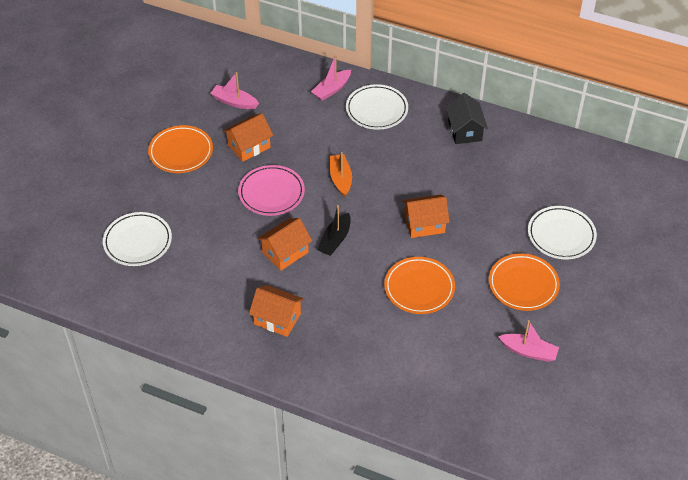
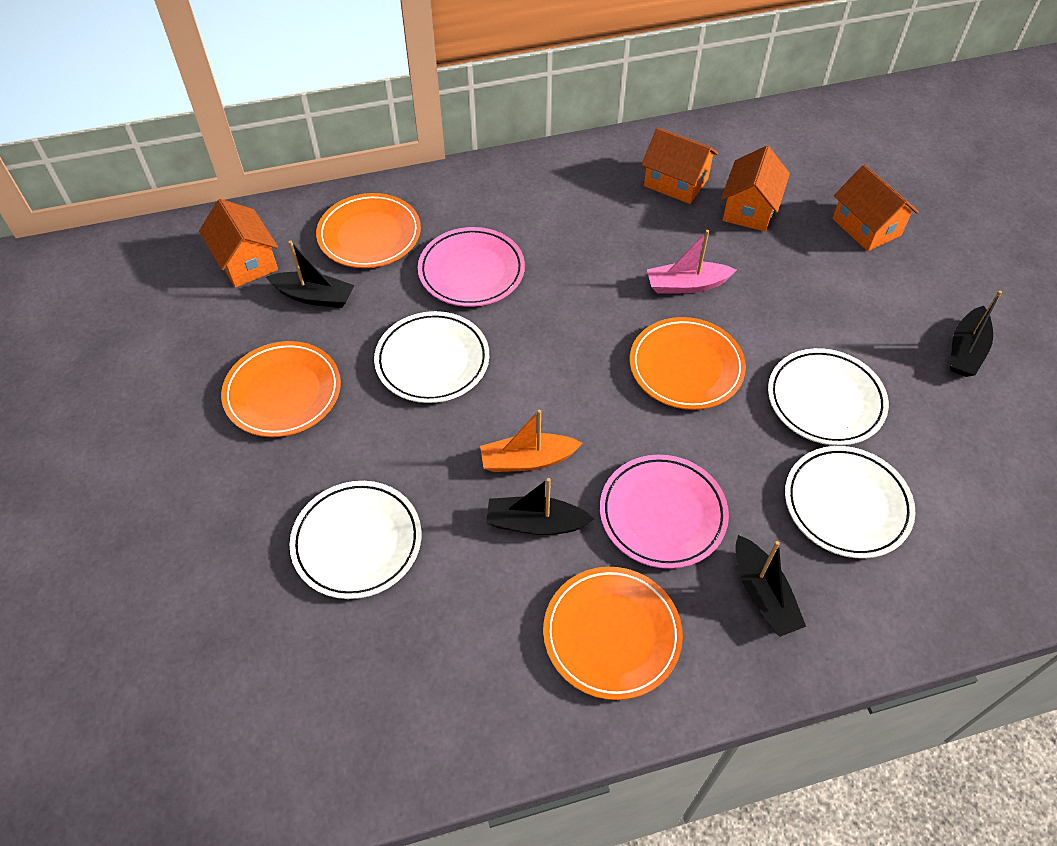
black boat: [317,205,351,256] = 1 -> [266,241,355,308] [486,478,594,535] [735,535,806,637] [950,291,1002,377] = 4
black house: [446,93,488,144] = 1 -> none = 0
orange plate: [148,125,213,173] [384,257,455,314] [489,254,560,311] = 3 -> [221,341,341,437] [316,193,421,268] [543,567,683,700] [630,317,746,410] = 4
pink boat: [210,72,259,109] [311,55,351,101] [498,320,559,362] = 3 -> [647,230,736,293] = 1
pink plate: [238,165,305,216] = 1 -> [418,227,525,307] [600,455,729,569] = 2
white plate: [103,212,172,266] [346,84,408,130] [528,206,597,259] = 3 -> [290,481,421,599] [374,311,489,403] [768,348,889,446] [785,446,916,558] = 4

